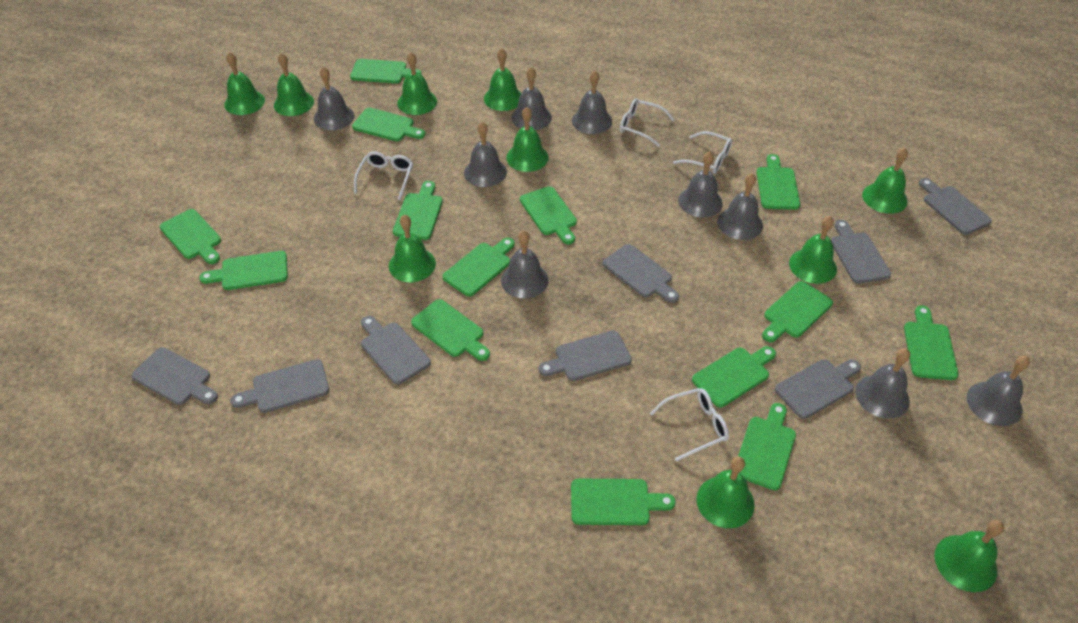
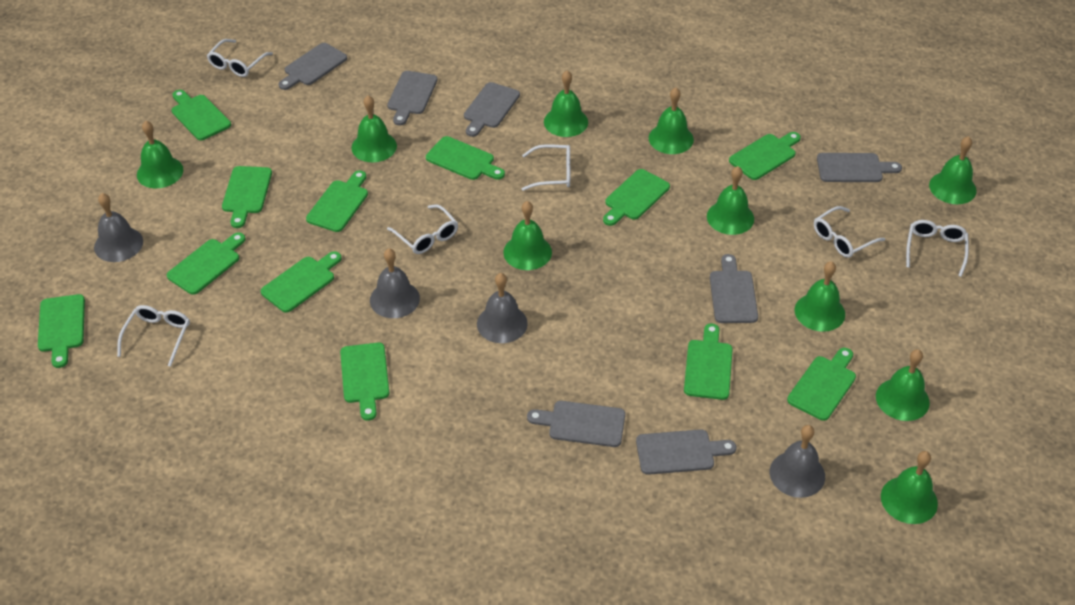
green cutting board: [160,209,221,264] [199,251,288,290] [350,59,422,84] [352,108,425,141] [393,181,443,240] [411,299,490,361] [442,237,515,296] [520,186,577,245] [571,479,676,525] [692,346,776,407] [738,403,796,490] [757,154,800,210] [762,281,833,342] [904,305,959,380] = 14 -> [38,294,85,368] [167,232,246,295] [172,90,231,140] [222,166,272,228] [261,251,342,313] [306,170,368,232] [340,343,389,421] [426,136,505,180] [603,169,670,226] [684,324,733,400] [729,132,801,180] [787,348,856,421] = 12
grey bell: [314,67,355,130] [464,122,507,187] [501,230,549,298] [511,67,552,130] [572,71,612,134] [678,151,723,217] [717,173,763,240] [855,348,910,419] [967,356,1030,426] = 9 -> [94,193,143,262] [370,248,420,318] [477,273,528,343] [770,425,825,498] = 4
grey cutting board: [131,347,218,405] [230,359,329,413] [361,316,431,385] [538,331,632,381] [603,244,679,303] [775,359,861,419] [831,220,891,284] [919,178,992,235] = 8 -> [279,43,347,90] [387,71,438,125] [464,82,520,137] [527,401,625,447] [636,429,736,475] [710,254,758,323] [817,153,902,182] = 7
white glasses: [354,152,413,200] [620,99,674,147] [650,388,729,462] [673,131,732,174] = 4 -> [117,305,190,367] [207,39,273,77] [387,204,458,254] [522,144,570,191] [814,206,885,258] [906,220,969,277] = 6

